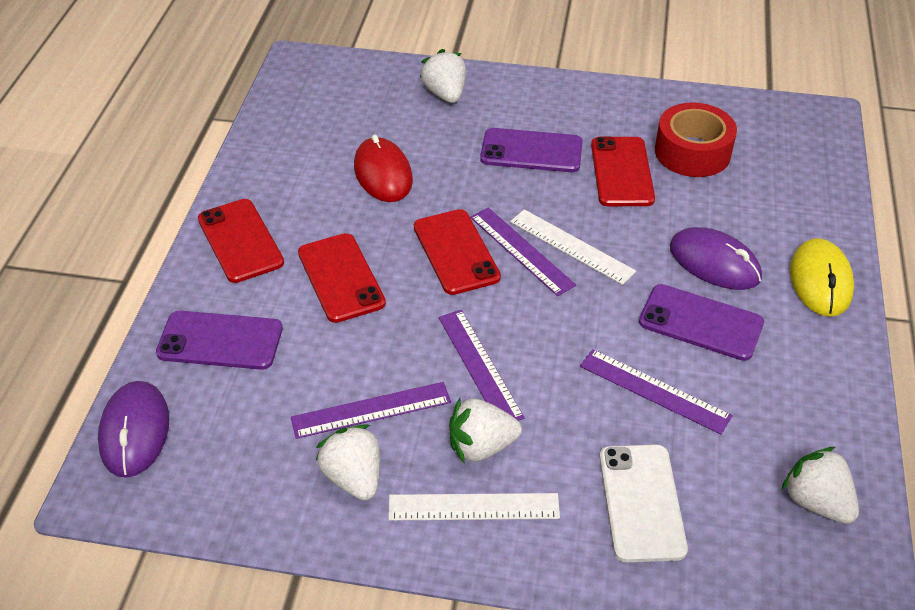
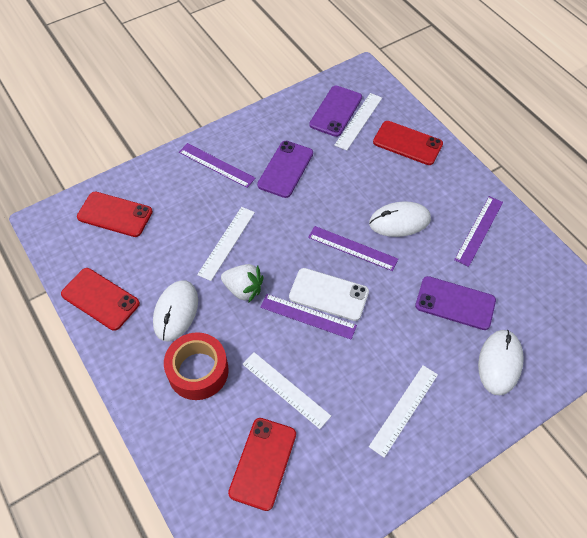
purple mouse: [98,381,169,478] [670,227,762,290] = 2 -> none = 0
red mouse: [354,134,413,202] = 1 -> none = 0
white mouse: none = 0 -> [153,280,198,341] [369,201,431,237] [478,330,524,395] = 3
white ruler: [388,493,560,521] [510,209,636,285] = 2 -> [197,207,255,281] [242,352,331,429] [334,93,382,151] [369,365,438,458] = 4
white strawberry: [316,424,380,500] [420,49,466,103] [449,398,522,463] [782,447,859,524] = 4 -> [221,264,264,302] = 1
yellow mouse: [790,238,854,317] = 1 -> none = 0

